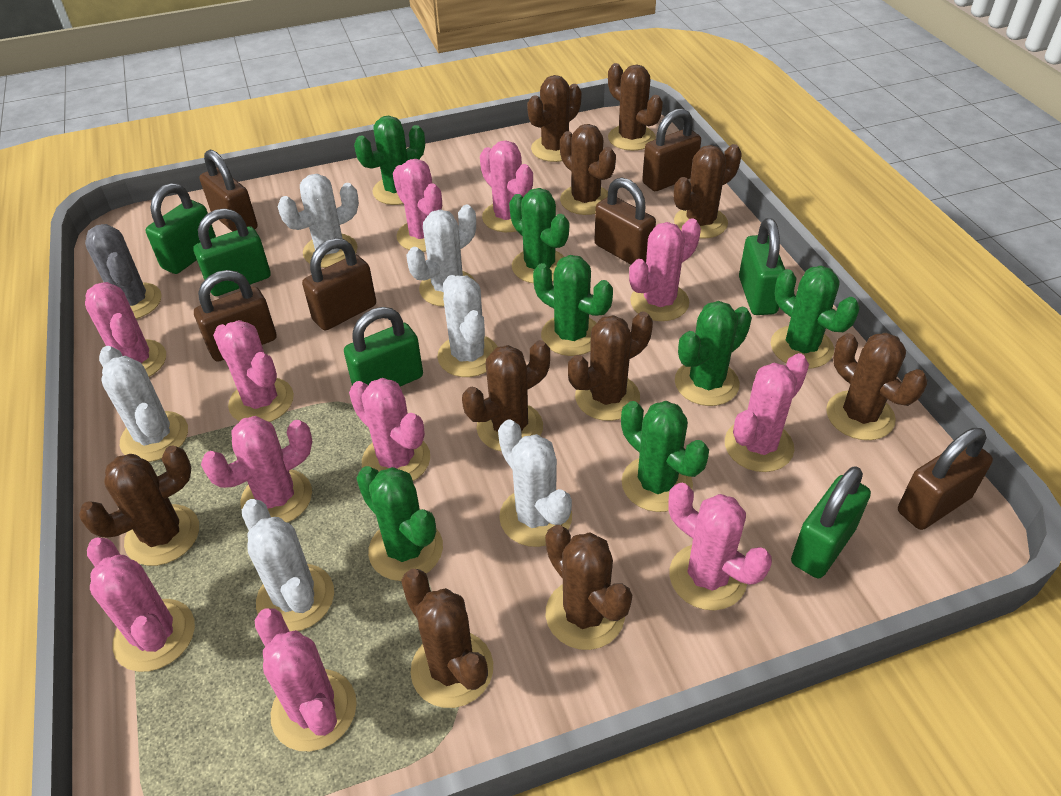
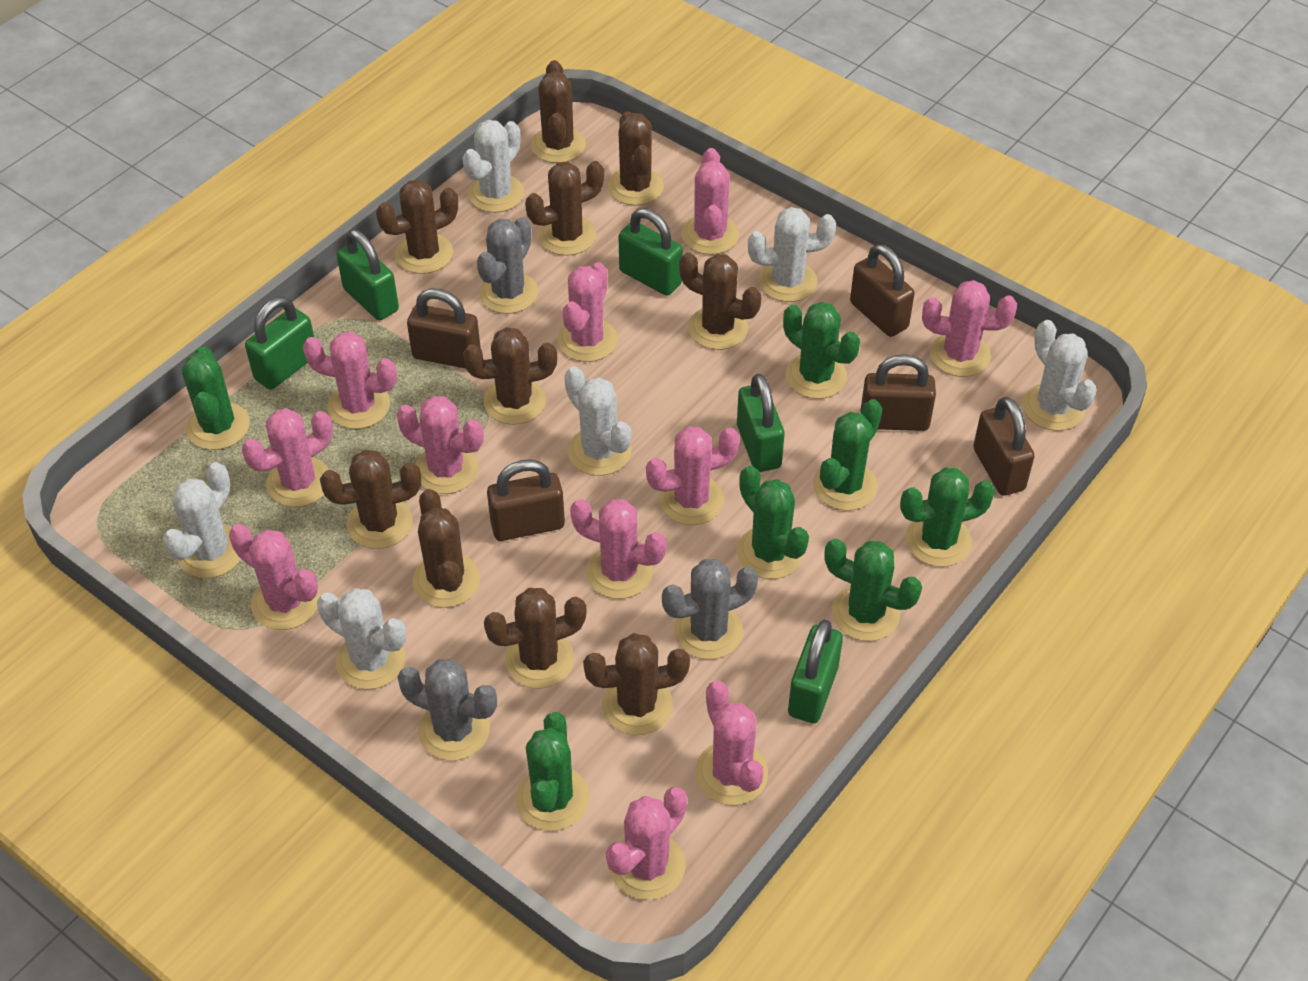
brown padlock: [194,270,276,361] [200,150,258,232] [302,238,376,331] [594,177,656,265] [642,109,701,191] [898,428,993,530] = 6 -> [407,288,481,369] [487,459,565,541] [850,244,915,337] [861,354,936,431] [973,397,1035,496] = 5
grey cactus: [85,224,162,319] = 1 -> [397,659,497,761] [477,217,538,314] [662,559,758,659] = 3

